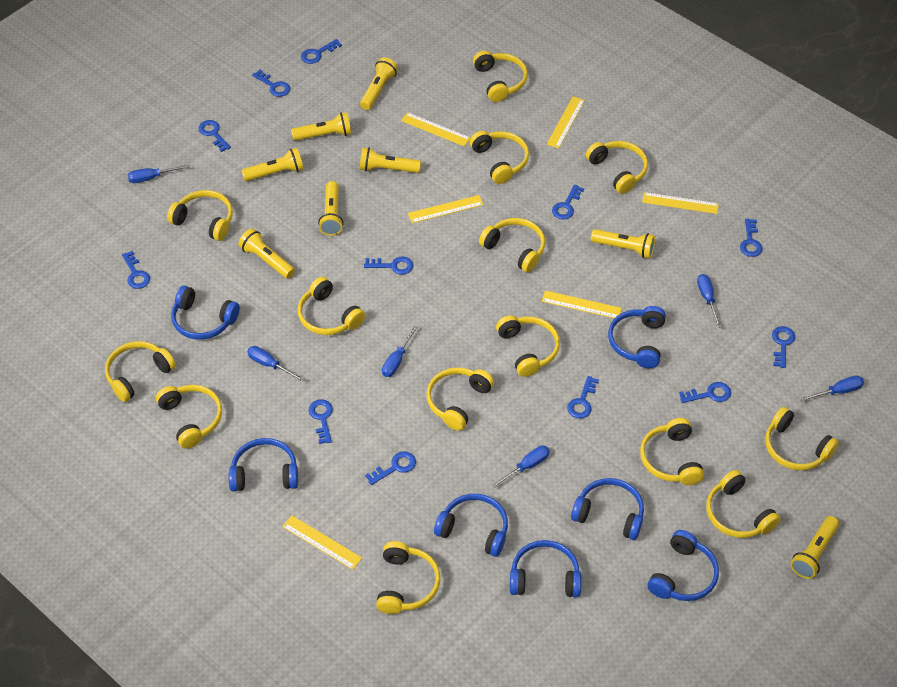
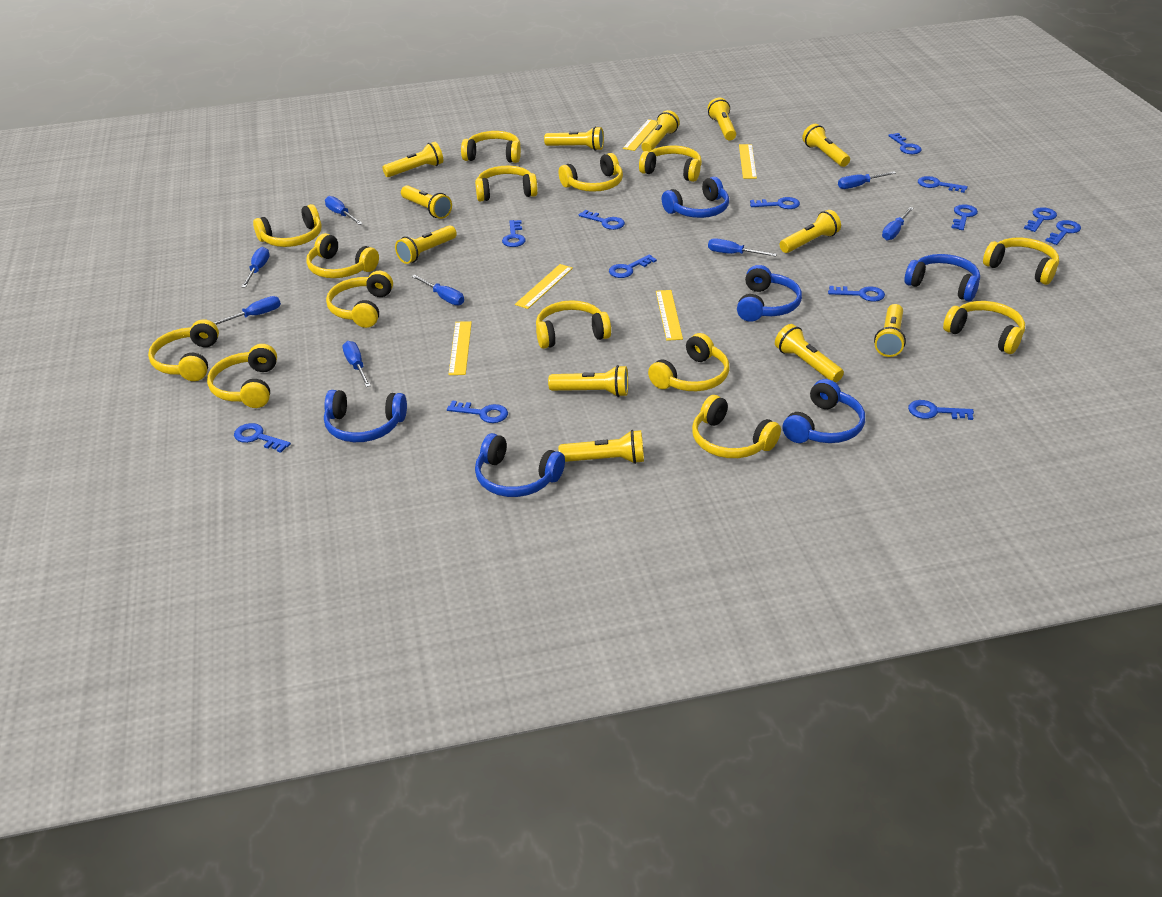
blue headphones: [171,285,240,340] [229,438,298,492] [434,494,508,557] [510,540,582,597] [571,478,644,540] [608,306,666,368] [647,530,719,601] = 7 -> [324,390,407,442] [475,433,565,497] [662,177,729,218] [737,265,802,322] [782,379,865,443] [904,254,980,302] = 6
blue key: [122,251,150,289] [198,120,231,152] [252,70,290,97] [301,39,342,64] [309,399,333,444] [364,257,414,274] [365,451,416,485] [552,185,584,220] [567,376,599,419] [679,382,731,403] [740,219,763,257] [772,326,795,368] = 12 -> [234,423,291,453] [447,400,508,423] [502,220,526,247] [579,210,625,230] [609,255,657,278] [750,197,800,209] [828,286,885,302] [888,133,922,154] [908,400,974,420] [918,176,968,193] [951,204,978,230] [1024,207,1057,232] [1045,220,1081,245] = 13
blue screwdriver: [128,165,190,183] [247,346,305,382] [382,325,418,377] [491,446,550,488] [697,274,722,328] [800,376,864,402] = 6 -> [214,296,281,325] [242,247,270,287] [325,196,363,225] [342,341,371,387] [412,275,464,305] [708,238,777,256] [838,171,896,189] [882,207,914,241] = 8
yellow flashlight: [238,228,295,279] [241,148,304,181] [291,112,352,141] [318,181,344,236] [360,57,398,110] [360,147,421,173] [591,229,655,258] [790,516,839,579] = 8 -> [382,142,443,177] [395,225,457,264] [401,185,452,219] [544,126,604,151] [548,365,628,397] [558,430,644,464] [641,110,680,152] [708,98,736,141] [775,324,844,383] [780,210,841,253] [802,124,850,167] [874,304,906,357] = 12
yellow ruler: [282,515,362,570] [401,112,471,146] [408,195,484,223] [542,291,622,318] [547,97,585,148] [642,192,719,214] = 6 -> [448,321,472,375] [515,264,573,309] [623,119,657,151] [656,290,683,341] [739,144,757,179] = 5

